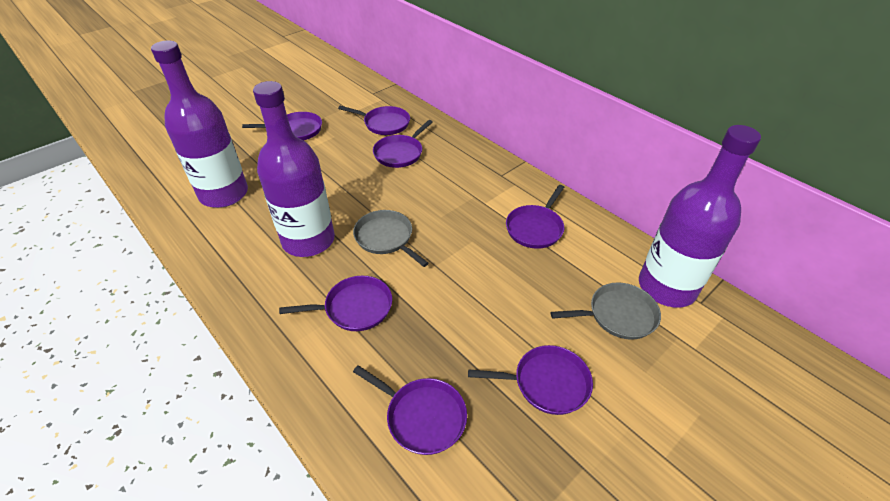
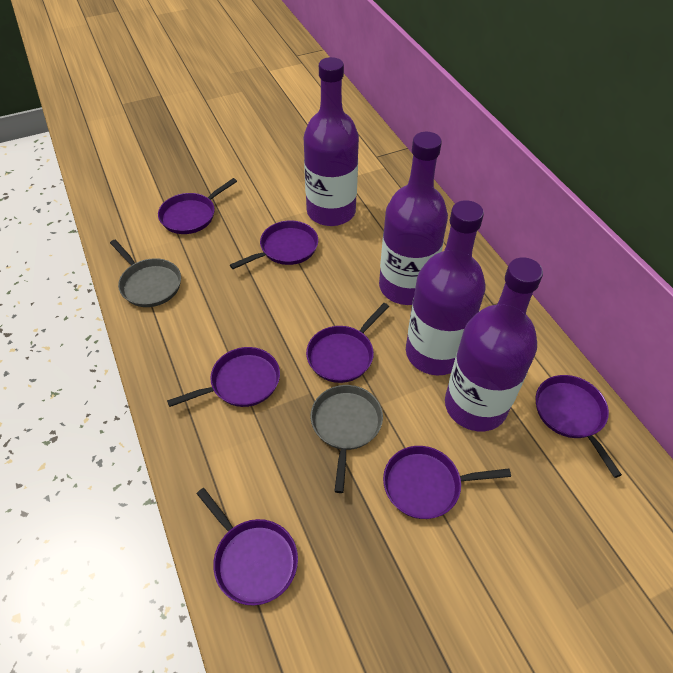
purple bottle: [151,41,248,208] [253,81,335,257] [639,125,761,307] = 3 -> [304,57,359,226] [379,132,448,305] [406,200,485,375] [445,257,543,431] = 4

